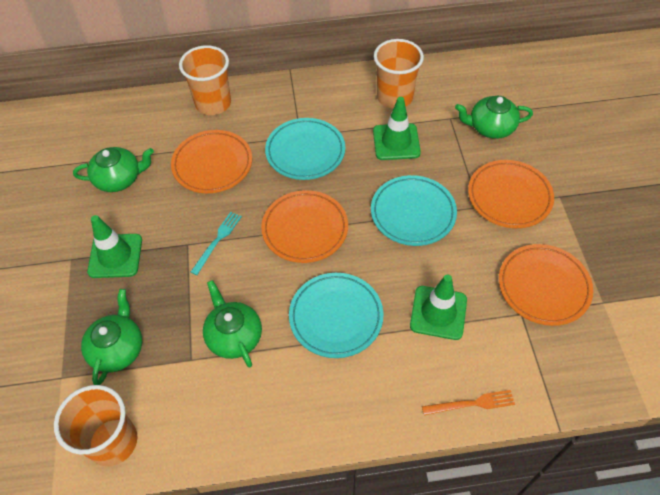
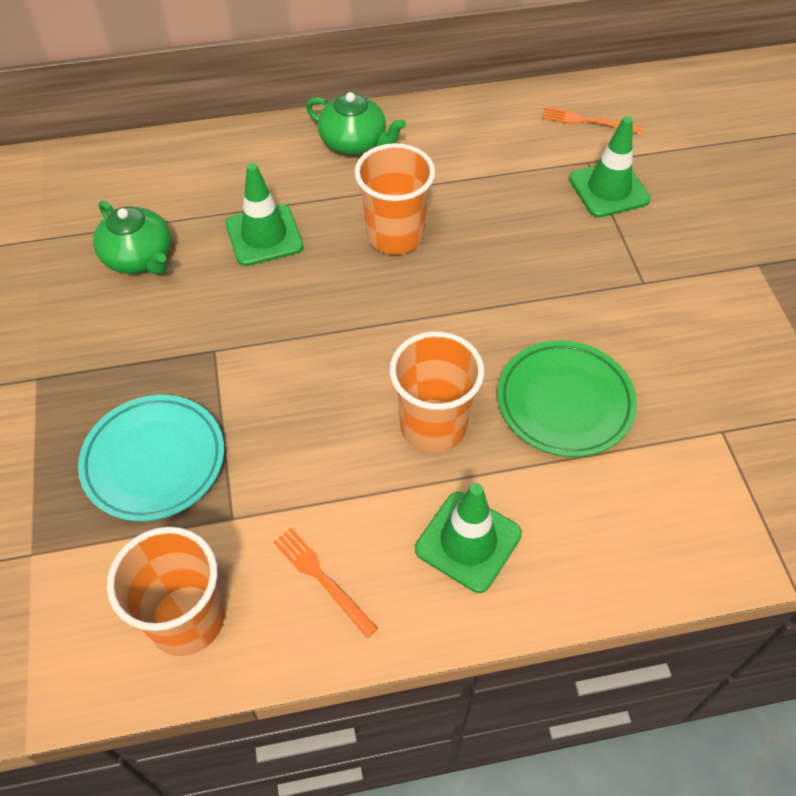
green plate: none = 0 -> [497,341,637,457] = 1
green teapot: [73,147,154,192] [81,289,142,385] [203,280,262,367] [455,96,533,139] = 4 -> [93,201,171,275] [306,92,406,155] = 2
orange fork: [422,390,515,415] = 1 -> [273,528,378,638] [542,107,643,134] = 2
orange plate: [171,130,252,193] [261,190,348,263] [468,160,554,228] [499,244,593,326] = 4 -> none = 0
turquoise fork: [191,212,242,275] = 1 -> none = 0
turquoise plate: [265,118,345,180] [289,273,383,358] [371,175,457,246] = 3 -> [78,395,224,522] = 1

